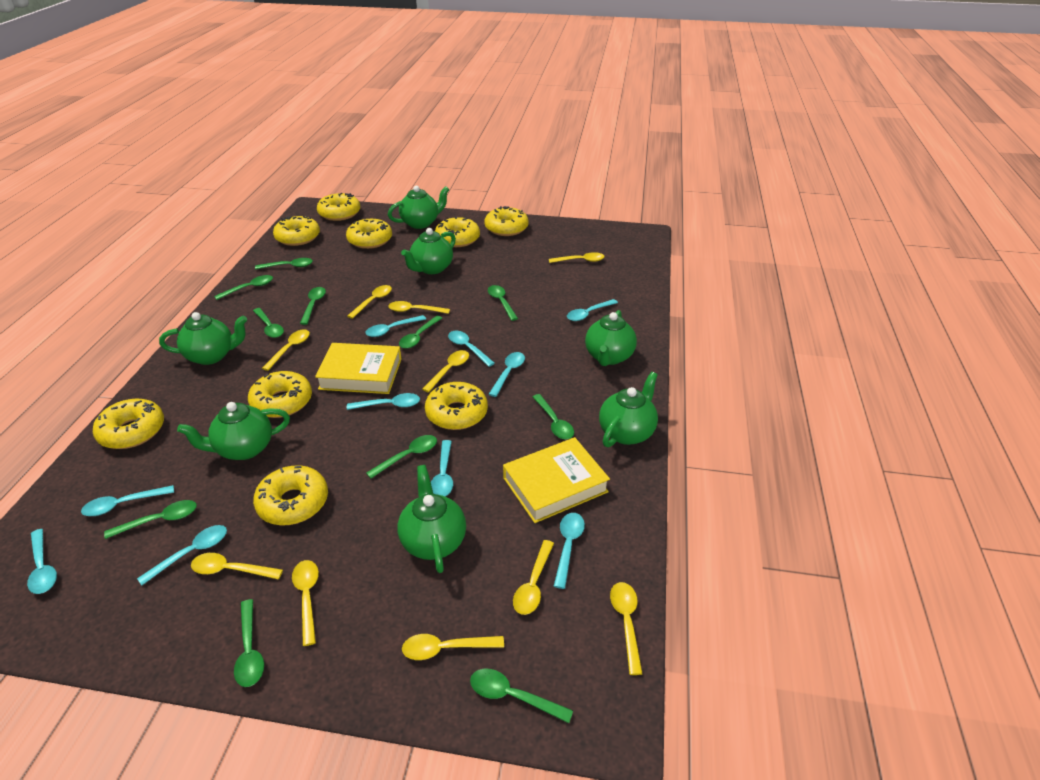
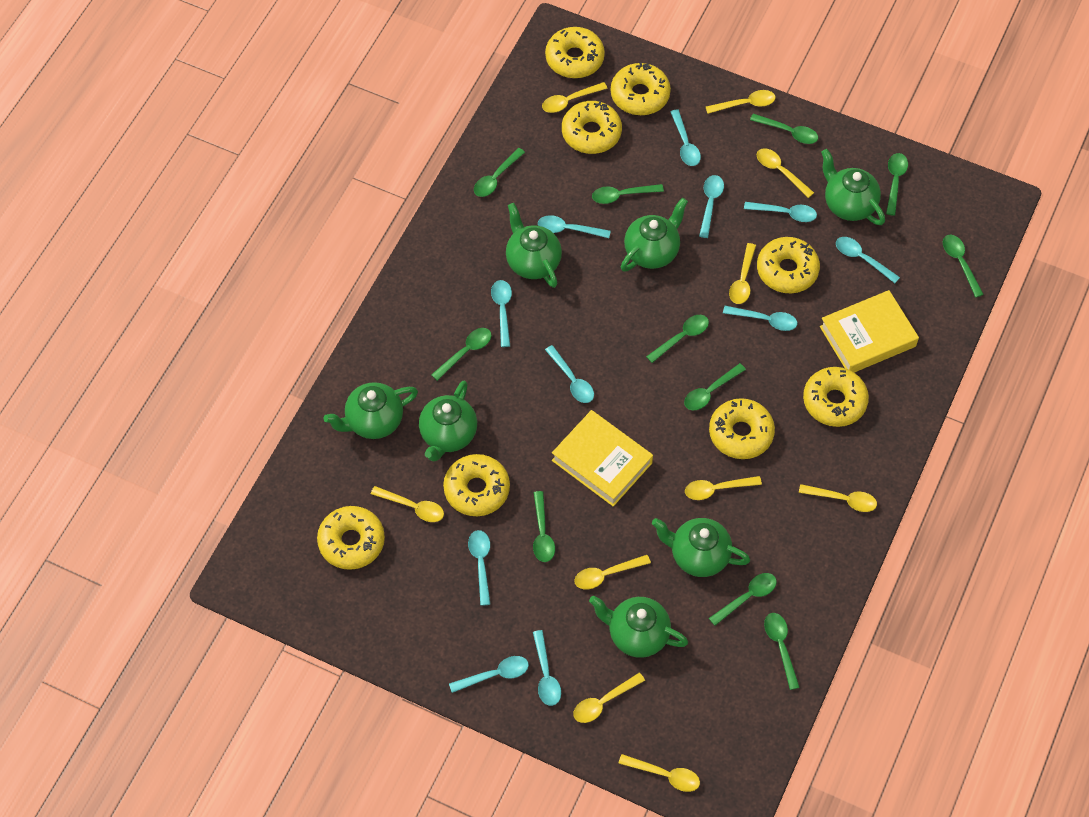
turquoise spoon: [27,529,57,594] [81,485,174,516] [137,525,227,585] [347,393,420,410] [365,315,426,337] [431,440,453,496] [448,331,495,367] [489,352,525,397] [554,513,585,589] [567,299,618,321] = 10 -> [449,656,529,693] [468,530,490,606] [491,280,512,347] [533,630,561,706] [538,215,611,238] [545,345,594,403] [670,110,701,166] [699,175,724,238] [723,306,797,331] [744,202,817,222] [836,237,900,283] = 11
yellow donut: [93,399,164,449] [248,371,312,418] [253,465,328,526] [273,216,320,246] [317,193,360,221] [346,219,392,249] [425,382,488,430] [435,217,480,247] [484,206,528,236] = 9 -> [317,506,385,570] [443,454,510,516] [545,27,605,78] [562,101,622,154] [611,62,671,115] [709,398,775,459] [757,237,820,293] [803,367,869,427] = 8

